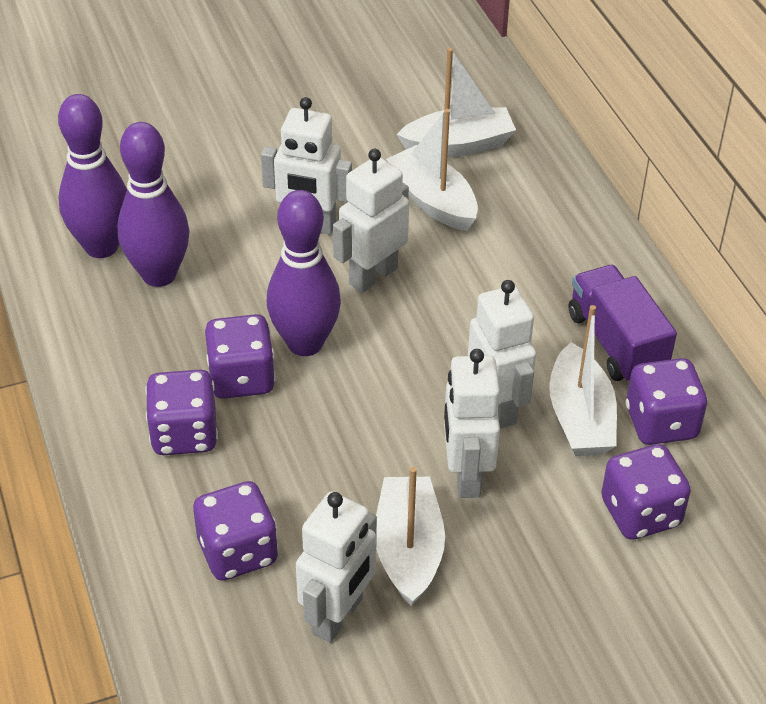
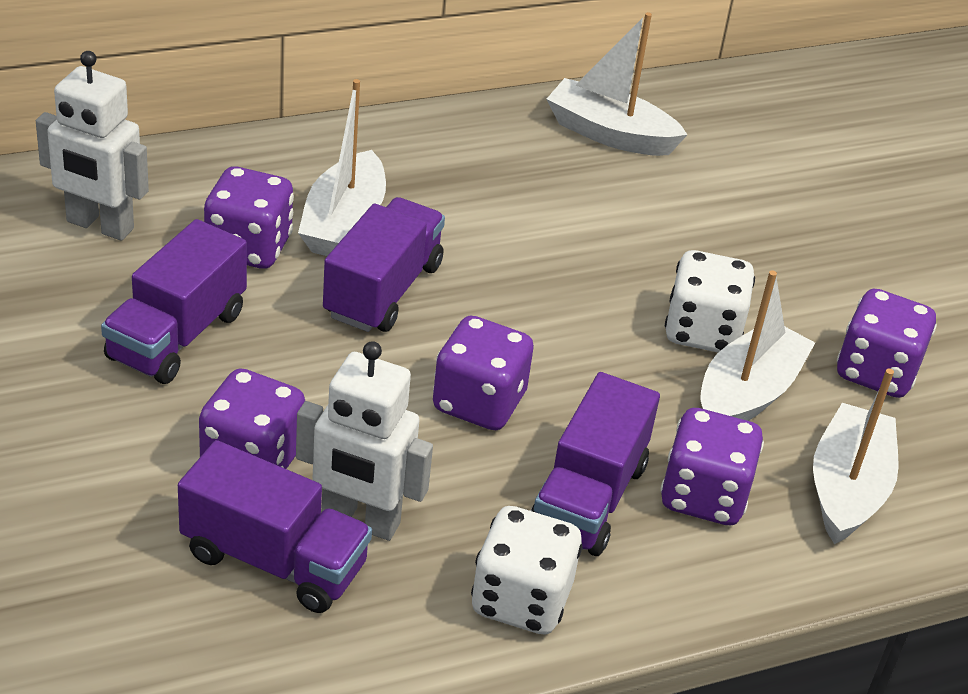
purple bowling pin: [58,94,127,258] [117,122,190,287] [266,190,341,356] = 3 -> none = 0
purple truck: [569,265,677,382] = 1 -> [101,219,247,384] [178,440,372,613] [323,197,445,332] [530,372,660,556] = 4
white dice: none = 0 -> [471,506,582,634] [665,250,755,352] = 2
white robot: [261,97,352,234] [296,491,377,643] [333,149,409,293] [444,349,500,498] [468,280,536,429] = 5 -> [36,51,149,241] [296,341,433,541] = 2

